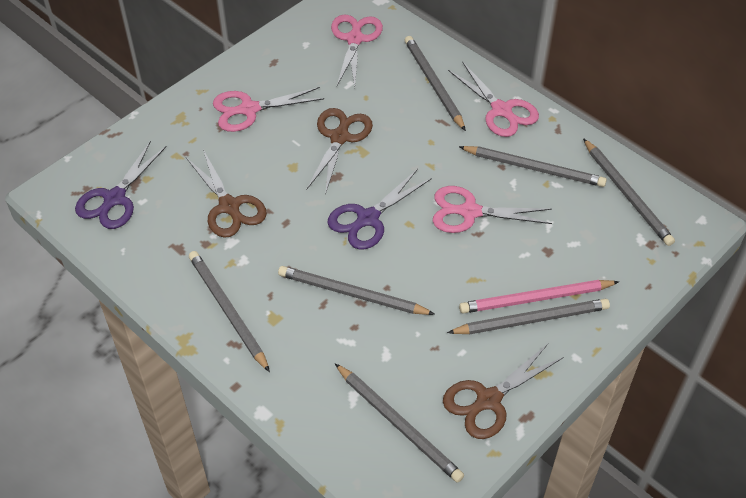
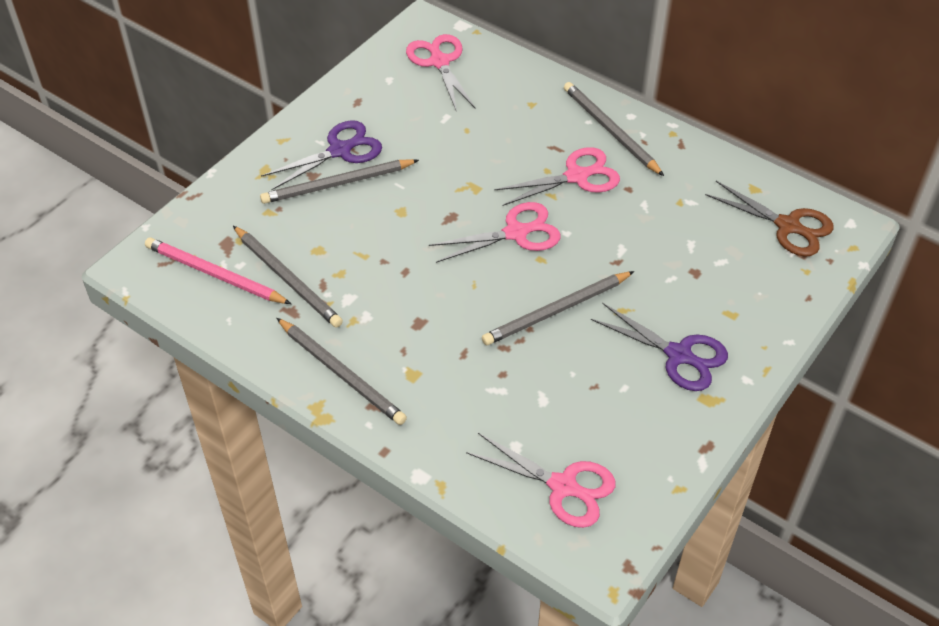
brown scissors: [186,150,267,238] [306,108,373,195] [443,344,564,439] = 3 -> [705,181,834,257] = 1
grey pencil: [189,251,270,372] [278,266,435,315] [335,363,464,483] [404,36,466,131] [447,298,610,335] [459,146,607,187] [583,138,675,246] = 7 -> [233,226,343,328] [260,159,419,204] [277,318,407,425] [482,271,634,345] [564,82,664,176] = 5

